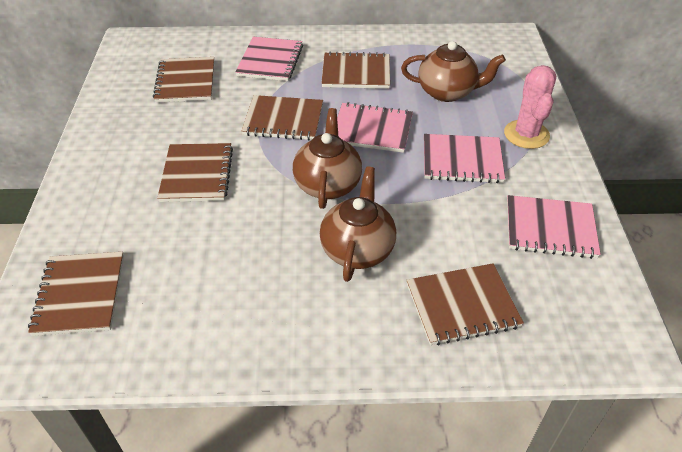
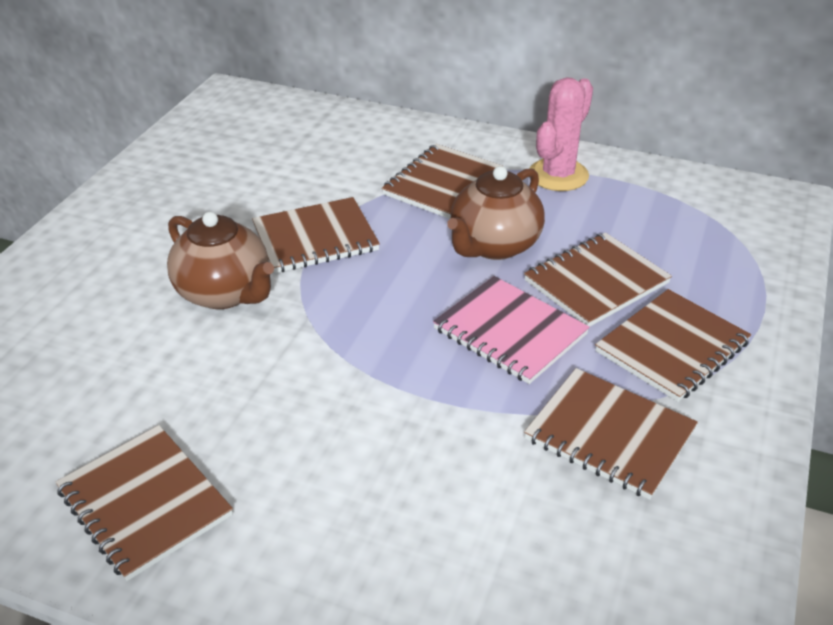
brown teapot: [293,108,362,209] [320,166,396,282] [401,41,506,102] = 3 -> [167,212,274,309] [447,166,545,260] = 2
pink notebook: [236,37,303,81] [337,102,413,153] [424,134,505,183] [507,195,601,259] = 4 -> [433,276,590,384] = 1

